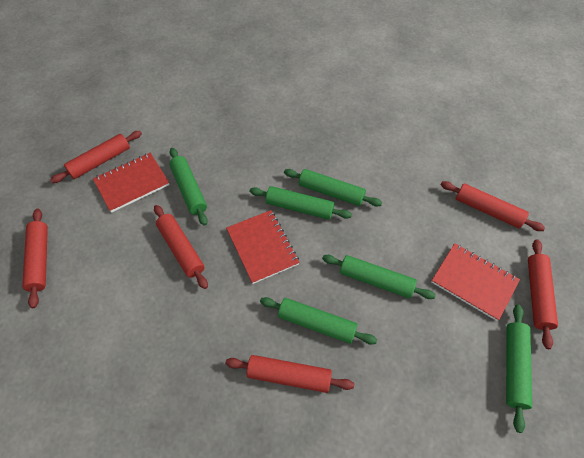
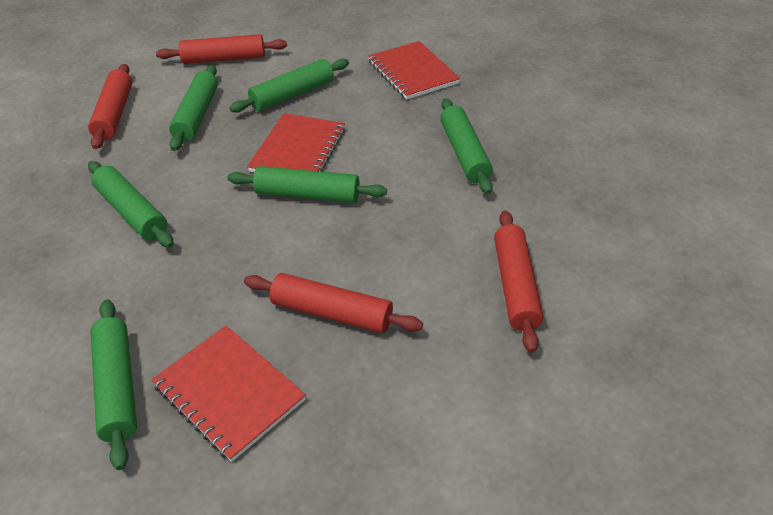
red rolling pin: [22,209,48,308] [50,131,142,183] [154,205,208,289] [225,355,354,393] [441,181,545,231] [528,239,558,349] = 6 -> [88,64,132,149] [156,34,287,64] [244,273,423,333] [494,210,543,353] = 4

